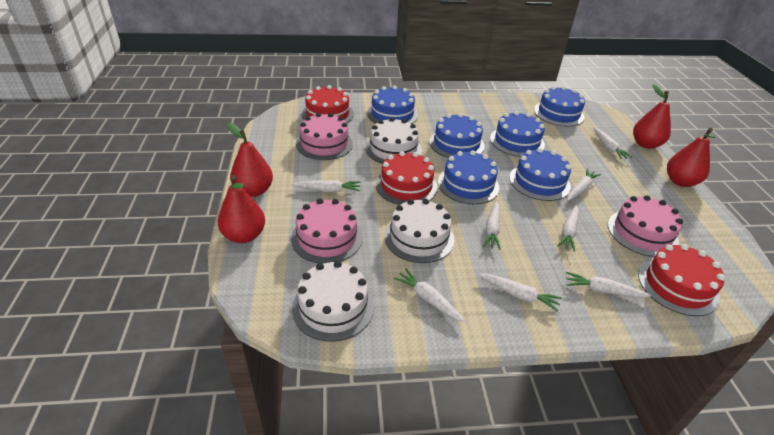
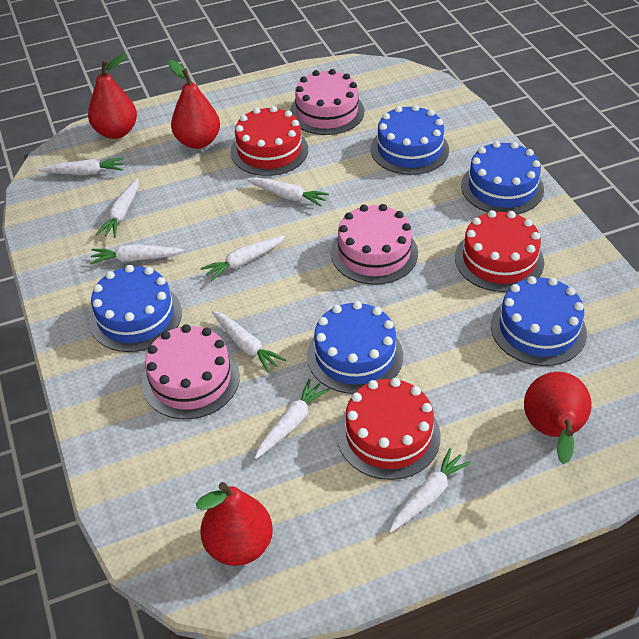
blue cake: [367,86,418,124] [429,113,485,158] [438,150,499,204] [490,111,545,157] [509,148,571,201] [534,86,585,127] = 6 -> [89,265,182,352] [307,301,403,394] [371,105,449,175] [461,141,544,214] [491,276,587,366] = 5
white cake: [292,261,374,342] [366,117,422,164] [384,199,454,263] = 3 -> none = 0

